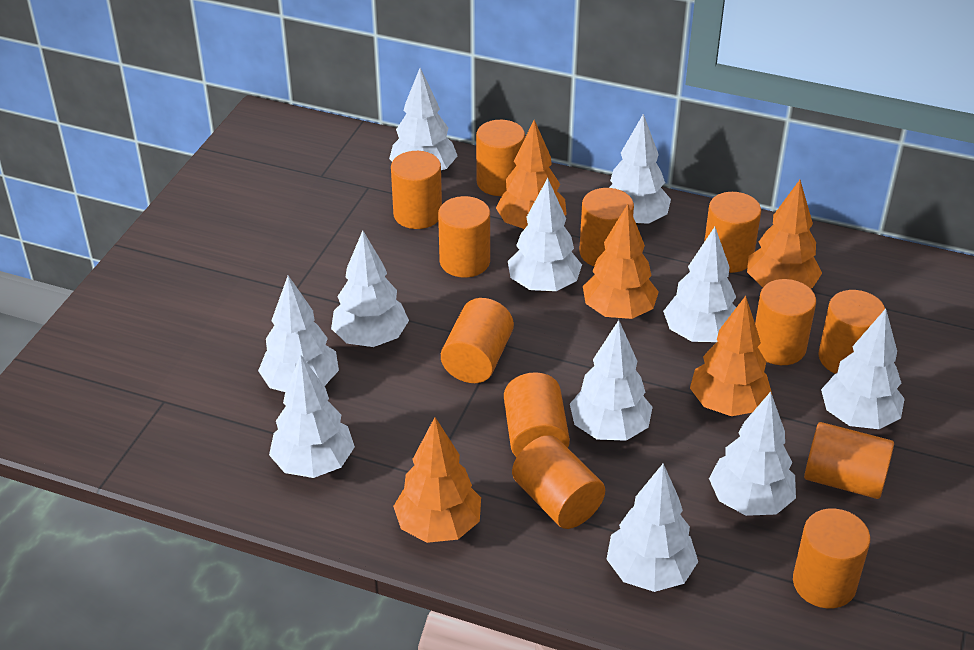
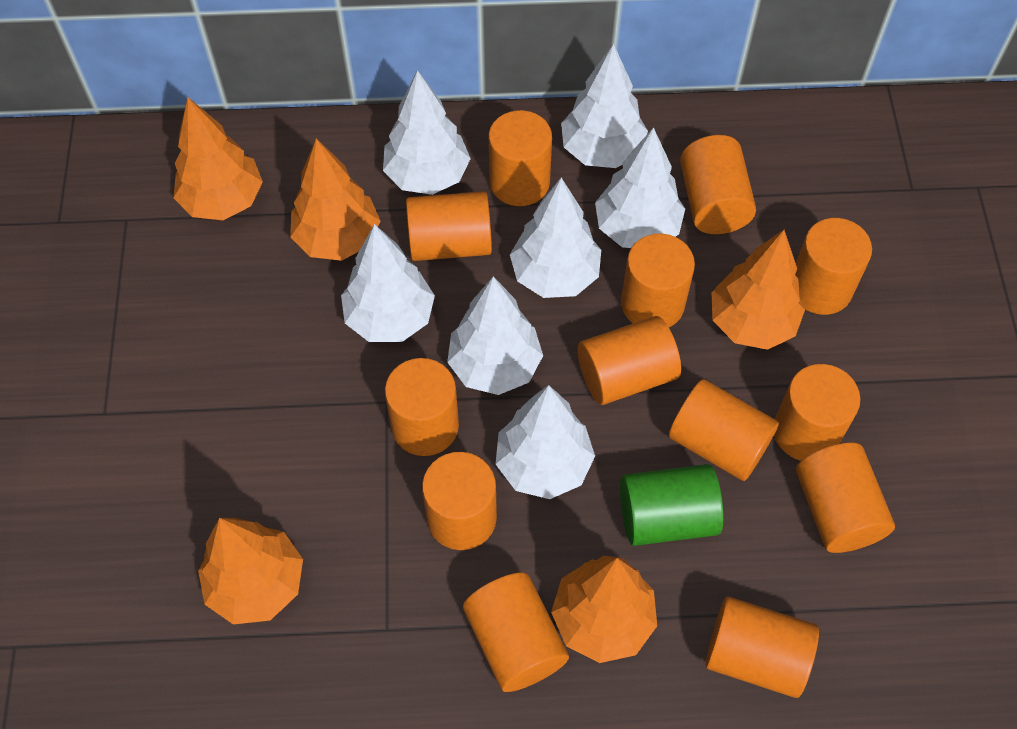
green cylinder: none = 0 -> [620,464,724,546] = 1
orange cylinder: [391,151,442,229] [438,196,490,278] [441,298,514,383] [476,120,525,196] [504,372,570,457] [512,435,605,529] [579,188,634,266] [704,192,761,273] [755,279,816,365] [793,508,870,609] [804,422,894,499] [818,290,885,374] = 12 -> [385,358,459,456] [406,191,492,261] [422,452,497,550] [463,572,569,692] [489,110,552,206] [578,316,681,405] [621,234,695,327] [669,379,779,481] [680,135,756,234] [705,597,819,698] [774,364,860,461] [795,218,872,315] [796,443,895,553] = 13
white tree: [258,276,339,392] [269,354,355,478] [331,230,409,347] [389,68,457,170] [508,178,582,292] [570,320,653,441] [607,463,698,592] [609,114,671,225] [663,227,736,342] [709,392,796,516] [821,309,905,429] = 11 -> [341,224,435,342] [383,70,471,195] [447,276,543,395] [495,385,595,499] [510,178,601,298] [561,43,648,168] [595,127,685,248] = 7

